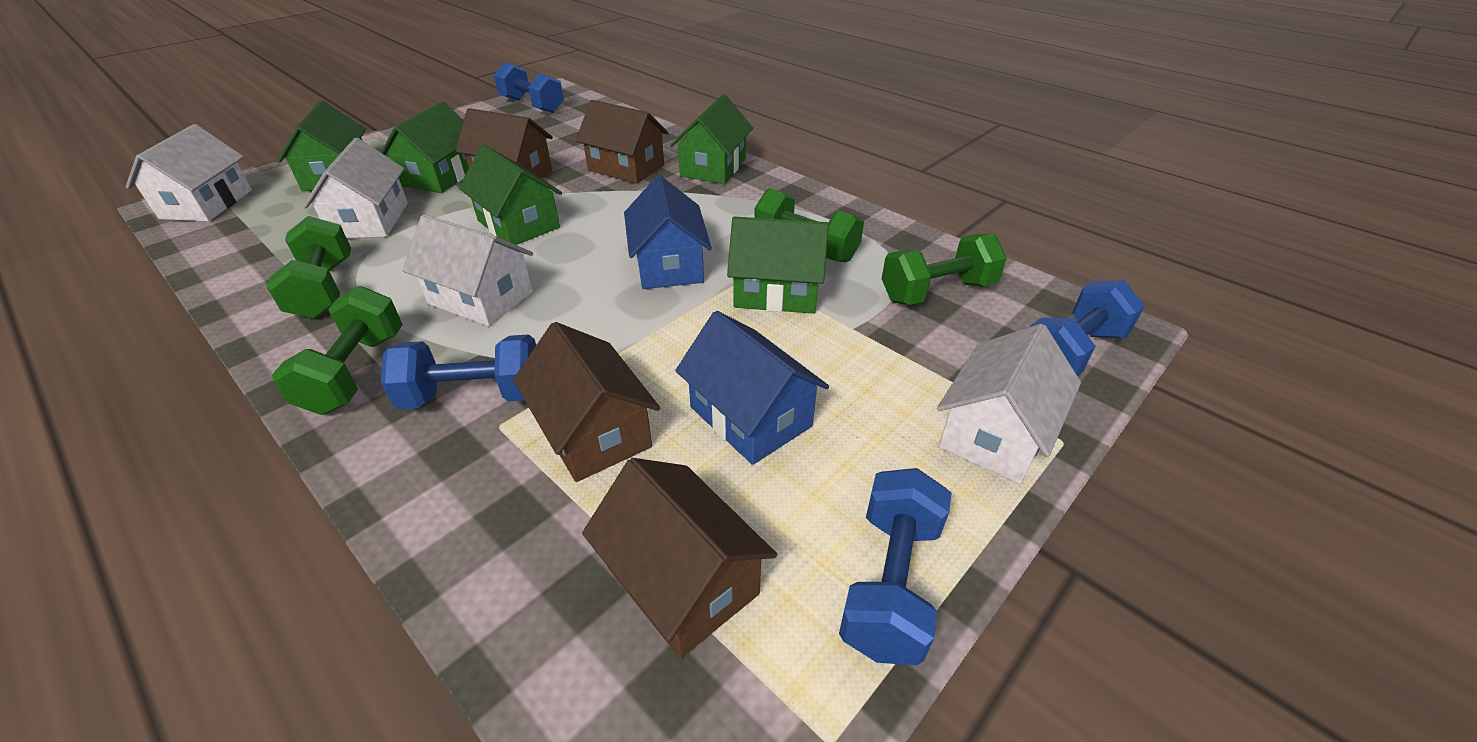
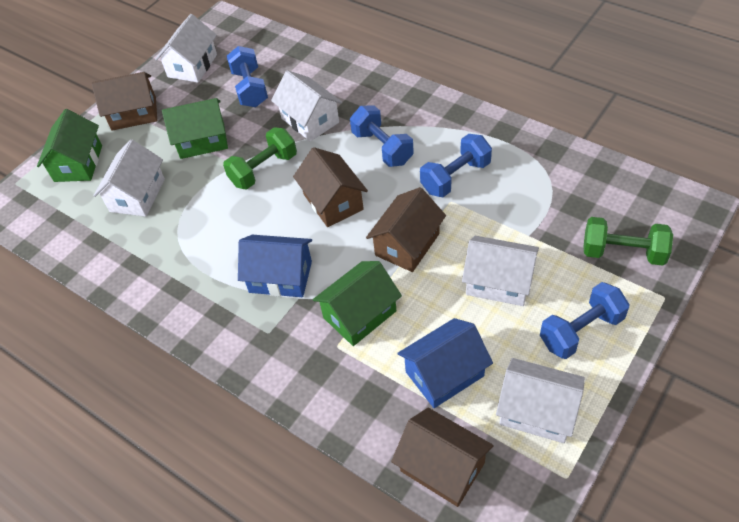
green dumbbell: [266,216,351,318] [272,286,403,415] [754,188,864,262] [882,234,1007,305] = 4 -> [223,127,297,190] [583,217,673,266] = 2
green house: [277,100,366,191] [381,101,469,193] [459,145,562,245] [670,94,753,184] [727,217,829,314] = 5 -> [37,109,102,182] [162,98,228,159] [313,261,402,346] = 3
white house: [126,124,252,222] [303,138,408,238] [402,214,533,326] [937,324,1081,484] = 4 -> [93,139,165,217] [155,14,217,83] [271,70,342,142] [462,236,539,306] [496,358,585,443] = 5

